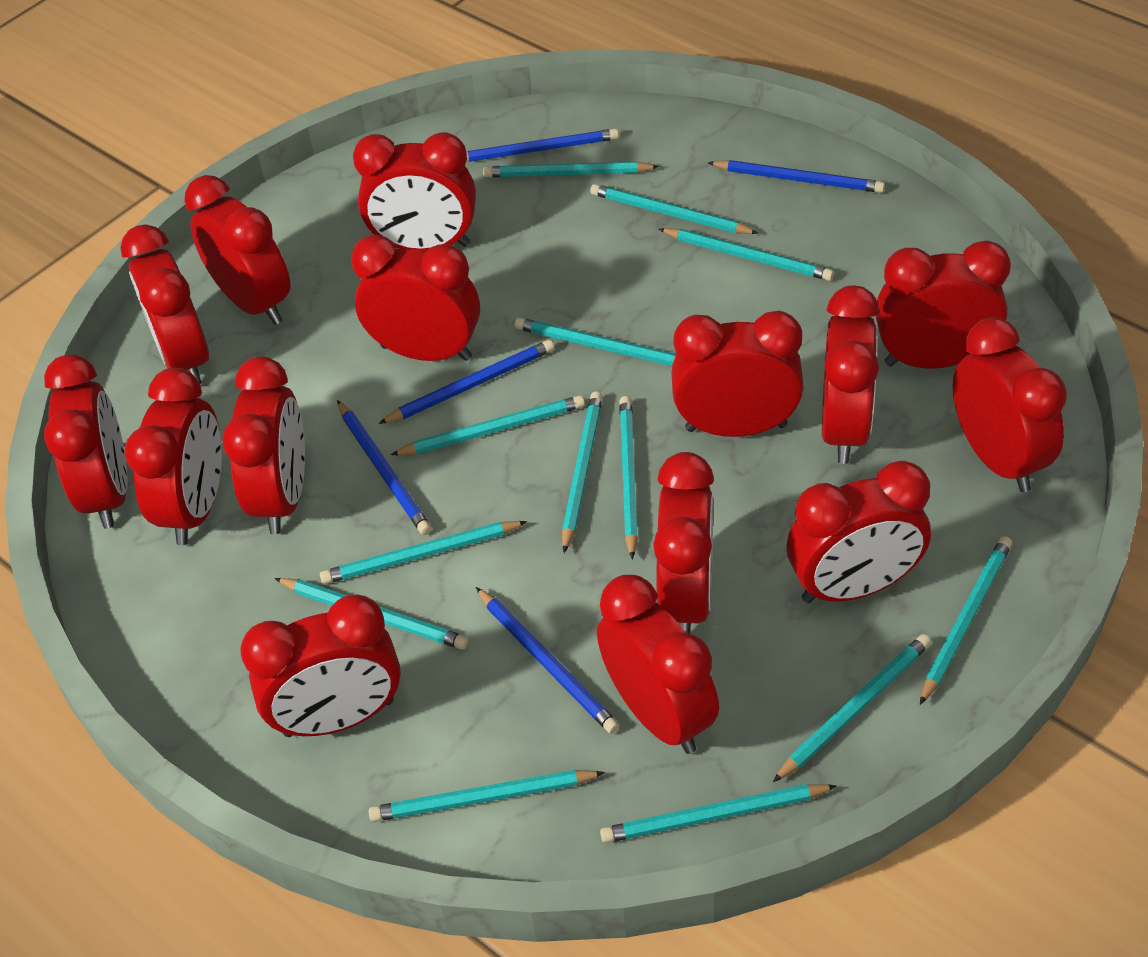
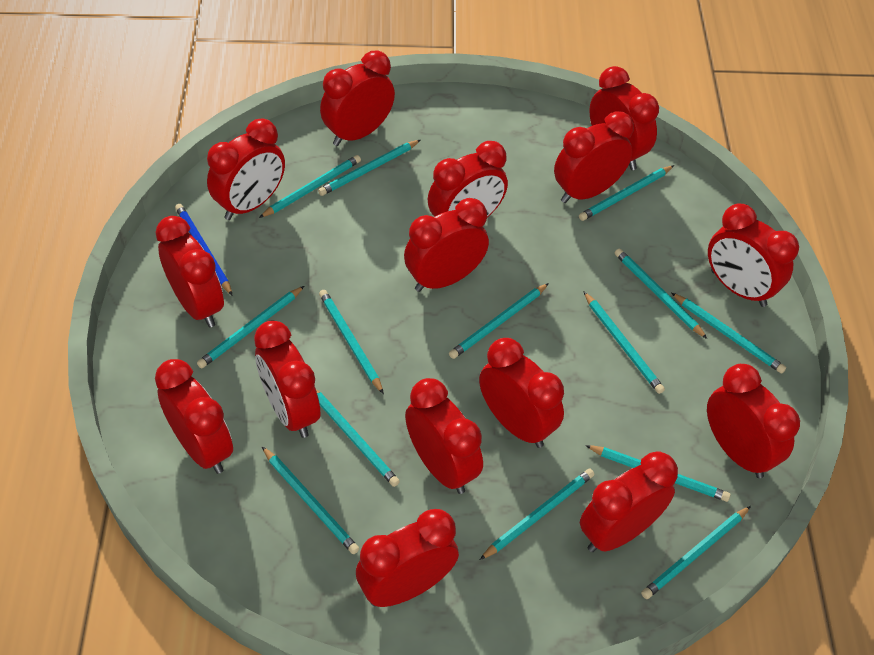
blue pencil: [337,400,432,535] [378,340,554,424] [466,128,619,162] [476,587,620,734] [708,160,885,193] = 5 -> [175,204,233,296] = 1
turquoise pencil: [274,578,468,650] [320,521,527,584] [369,770,605,822] [391,395,585,455] [483,162,659,178] [515,318,677,366] [562,391,603,553] [590,184,759,234] [600,784,837,843] [619,396,638,560] [659,228,834,281] [773,634,932,782] [920,536,1012,705] = 13 -> [197,286,304,368] [259,155,361,218] [262,447,359,554] [316,389,400,487] [318,140,420,196] [319,290,384,394] [449,283,549,359] [480,468,594,560] [579,165,674,221] [583,291,665,394] [585,445,730,502] [615,249,707,339] [641,506,751,599] [671,293,786,373] = 14

